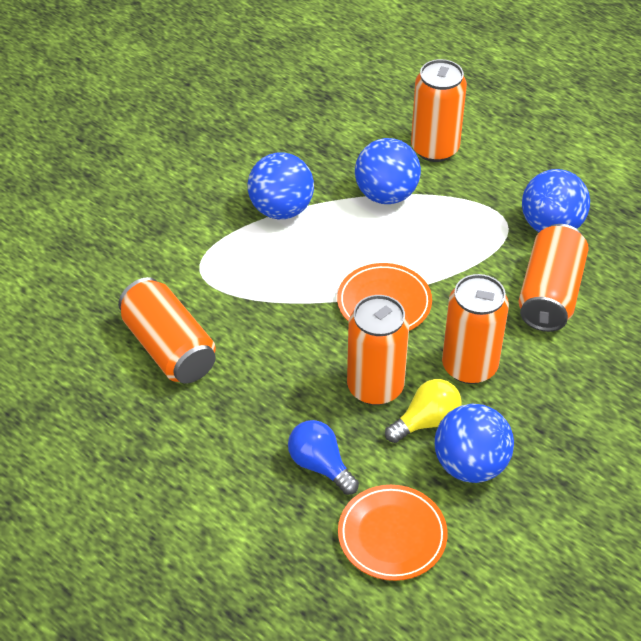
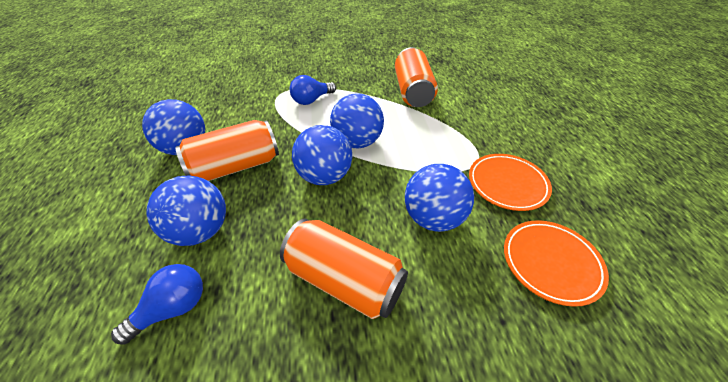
blue ball: [248,152,314,219] [355,138,421,204] [435,404,514,483] [522,169,590,232] = 4 -> [142,99,205,155] [146,175,226,246] [292,125,352,185] [330,93,384,148] [405,164,474,232] = 5
blue light bulb: [288,420,359,495] = 1 -> [111,264,203,345] [290,75,336,105] = 2
orange can: [118,277,216,384] [347,295,409,405] [411,59,467,162] [442,274,509,384] [518,224,589,332] = 5 -> [175,120,279,181] [280,219,408,319] [395,47,438,107] = 3
yellow light bulb: [385,379,462,443] = 1 -> none = 0

